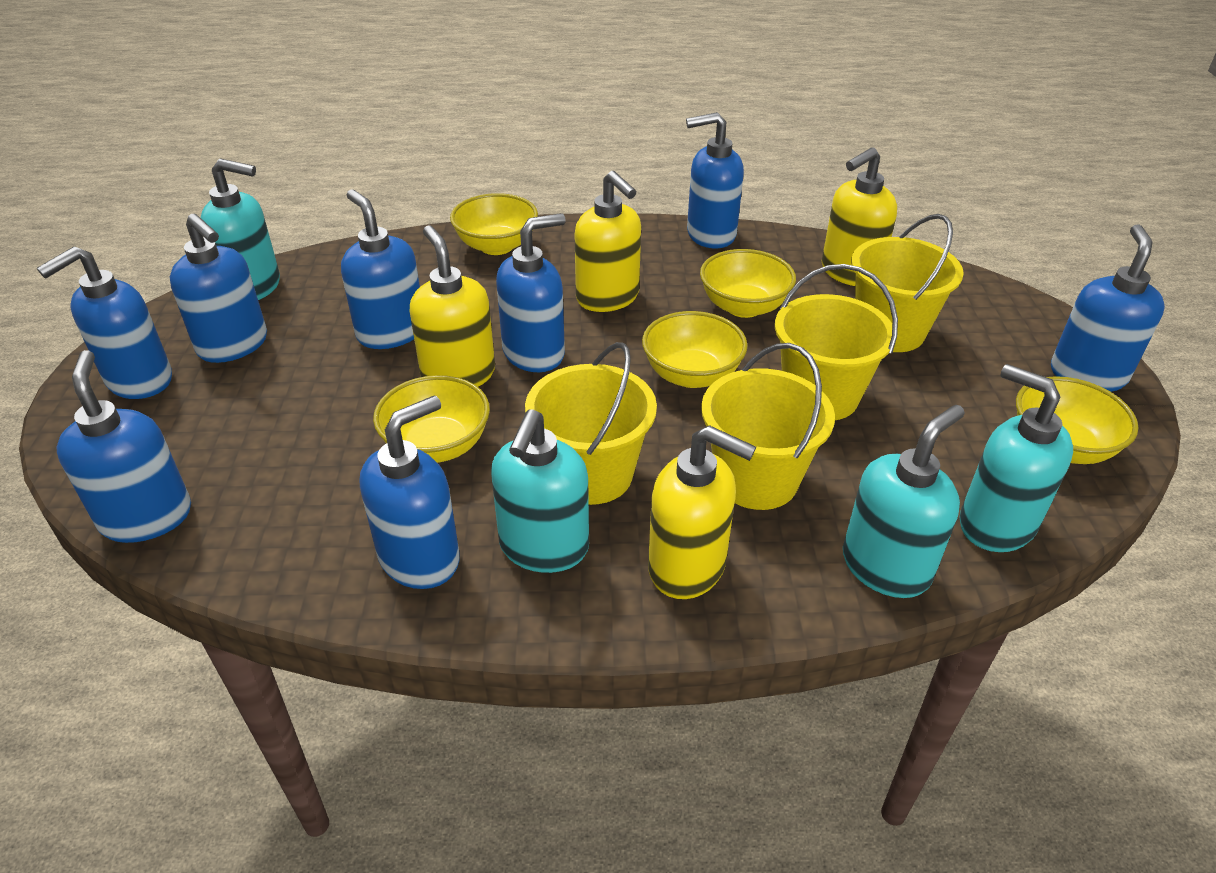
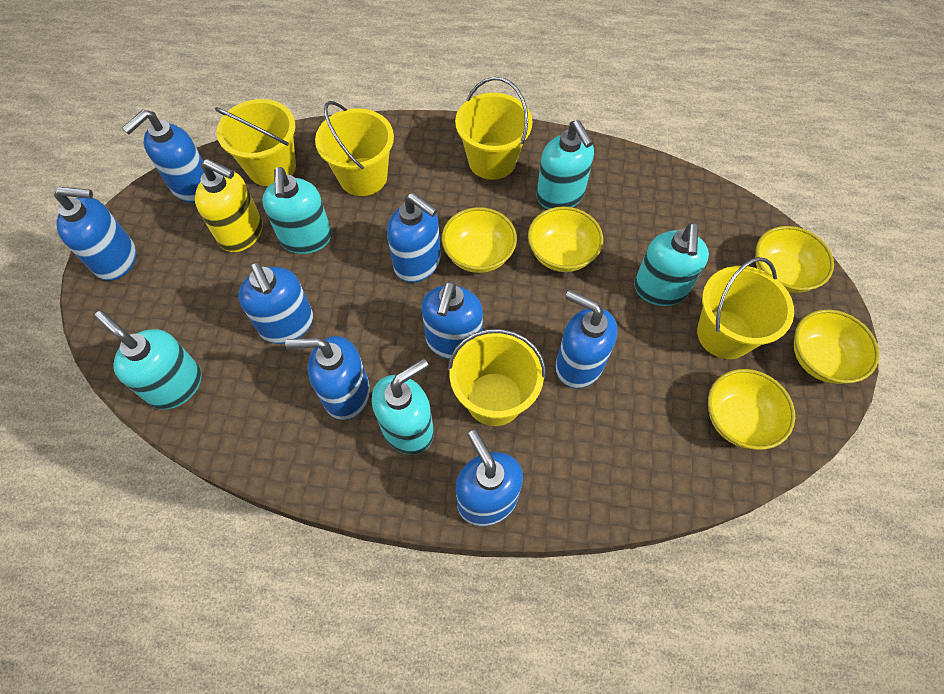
turquoise soap dispenser: [201,158,280,300] [491,409,589,573] [843,405,965,598] [960,364,1073,552] = 4 -> [95,311,201,409] [262,167,332,254] [372,359,434,455] [536,120,594,209] [634,223,709,306] = 5
yellow bucket: [525,342,657,505] [701,343,835,510] [775,264,898,420] [851,214,964,352] = 4 -> [215,99,296,186] [315,101,394,196] [448,329,546,426] [455,77,532,180] [697,257,794,359] = 5
yellow soap dispenser: [409,225,495,387] [574,171,641,312] [648,425,756,599] [822,147,897,286] = 4 -> [195,159,263,252] = 1

